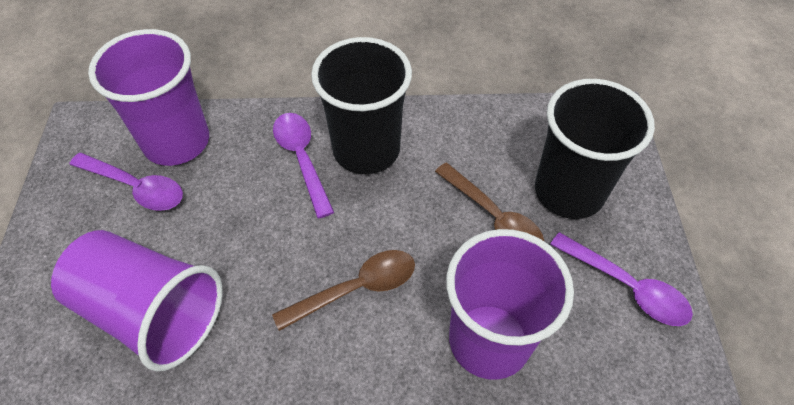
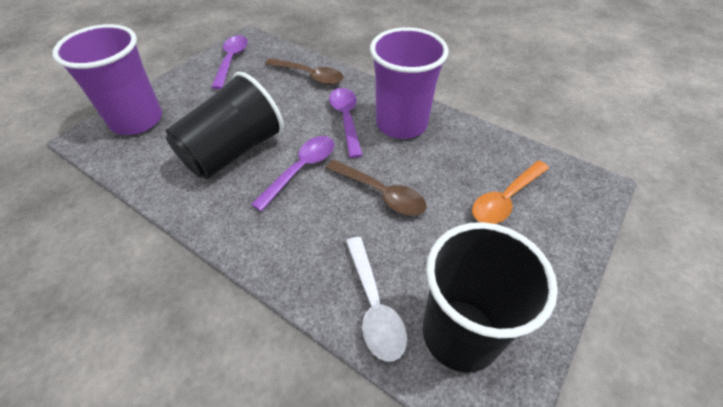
orange spoon: none = 0 -> [472,161,549,224] = 1
purple cup: [51,230,223,371] [88,29,209,166] [446,229,574,380] = 3 -> [52,24,162,135] [370,27,449,139] = 2
white spoon: none = 0 -> [346,237,407,362] = 1

